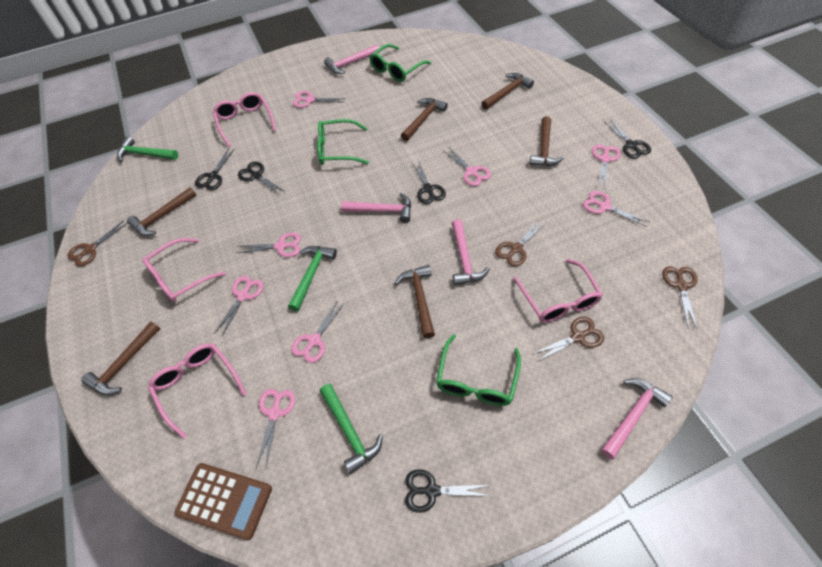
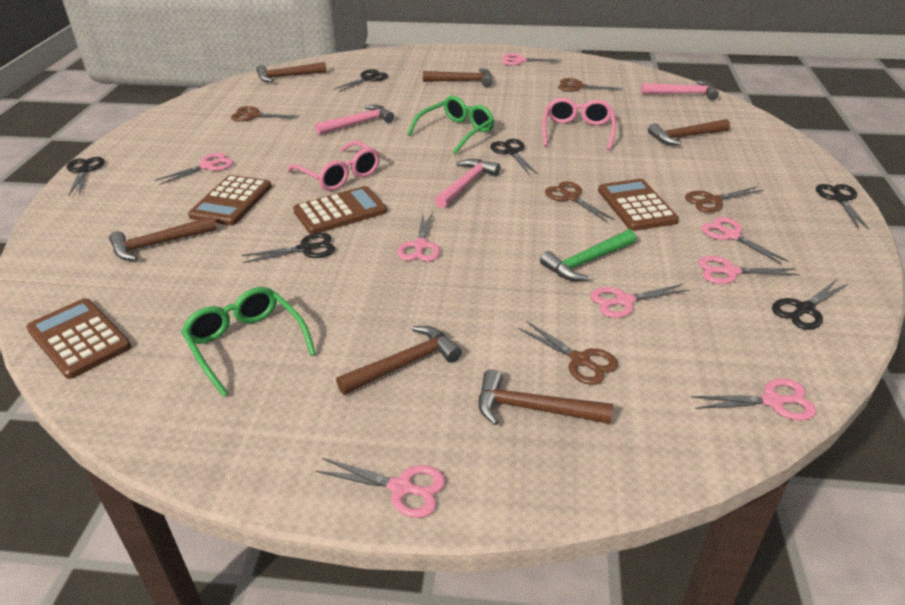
black scissors: [195,148,234,190] [238,162,286,195] [405,469,491,513] [412,160,446,204] [605,119,651,159] = 5 -> [67,157,105,196] [241,233,335,263] [333,69,388,92] [490,139,538,174] [772,279,849,330] [816,184,869,229] = 6
brown calculator: [174,463,272,540] = 1 -> [26,298,132,379] [188,175,272,226] [293,186,387,234] [598,179,679,231] = 4
brown scissors: [67,220,128,267] [495,219,545,267] [533,317,604,362] [662,266,697,328] = 4 -> [231,106,299,122] [518,321,618,385] [545,181,615,222] [558,78,623,92] [685,186,764,213] = 5
green glasses: [317,119,369,165] [369,44,431,82] [436,334,521,406] = 3 -> [181,287,316,397] [407,96,494,154] = 2
green hammer: [117,137,178,162] [288,246,337,311] [320,384,383,474] = 3 -> [540,229,636,281] = 1
pink glasses: [142,238,226,302] [148,343,247,439] [213,92,276,147] [513,259,603,323] = 4 -> [287,141,380,191] [542,98,616,150] = 2
pink hammer: [324,45,379,74] [341,193,411,223] [452,219,490,286] [601,378,673,459] = 4 -> [315,105,394,135] [435,159,500,208] [641,80,719,100] = 3

